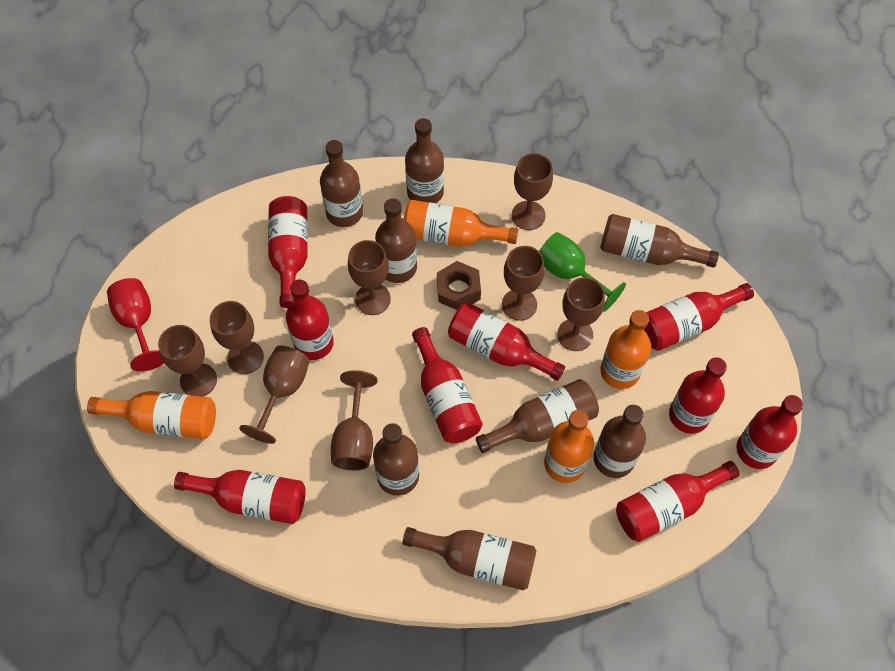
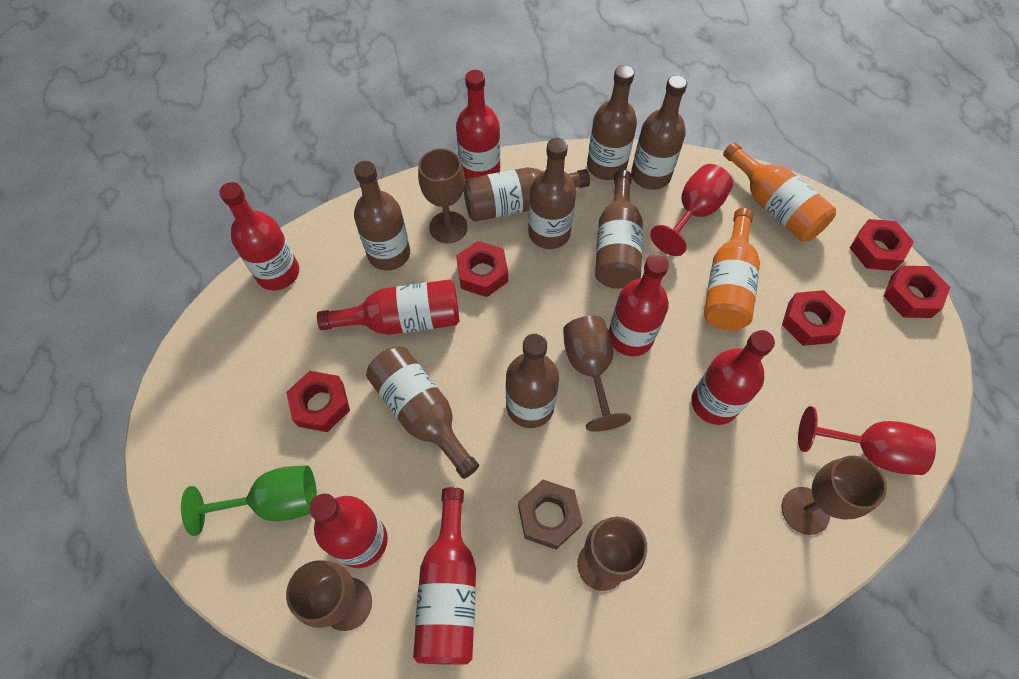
brown goblet: [158,325,217,397] [210,301,264,374] [239,345,310,444] [331,370,378,470] [348,240,391,315] [502,246,545,321] [512,153,553,230] [557,277,605,351] = 8 -> [286,561,372,631] [418,148,468,244] [563,316,631,432] [577,517,647,591] [782,456,887,535] = 5
orange bottle: [87,391,216,439] [404,200,518,247] [544,410,594,483] [600,310,651,389] = 4 -> [704,208,760,330] [723,142,836,242] = 2
red bottle: [174,470,306,524] [268,196,308,308] [286,280,334,360] [412,327,483,443] [448,302,565,381] [616,461,739,542] [644,283,754,351] [669,357,727,434] [736,395,803,469] = 9 -> [219,182,299,291] [309,494,388,568] [317,279,460,335] [413,487,476,665] [456,70,500,180] [609,254,669,356] [691,330,775,425] = 7
red goblet: [107,278,164,372] = 1 -> [650,164,733,256] [798,406,936,475] = 2
red nut: none = 0 -> [286,371,350,432] [456,241,508,297] [782,290,846,346] [850,219,914,271] [884,266,950,318] = 5

